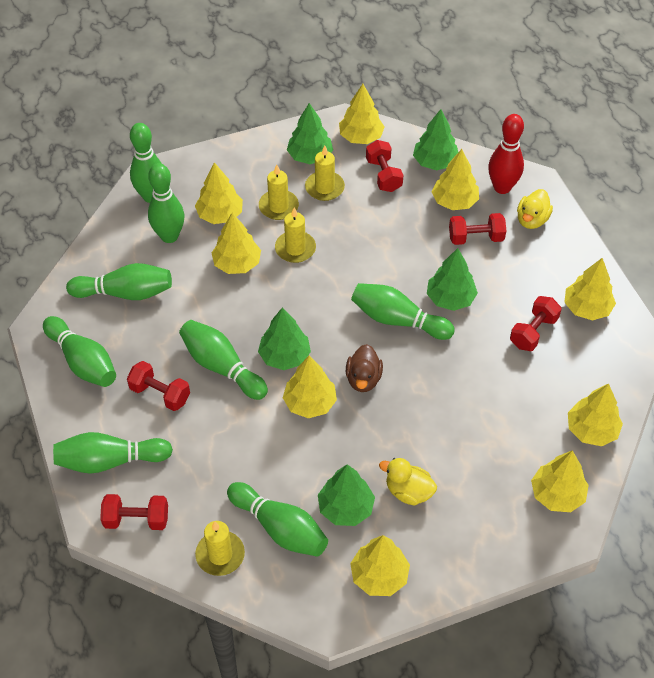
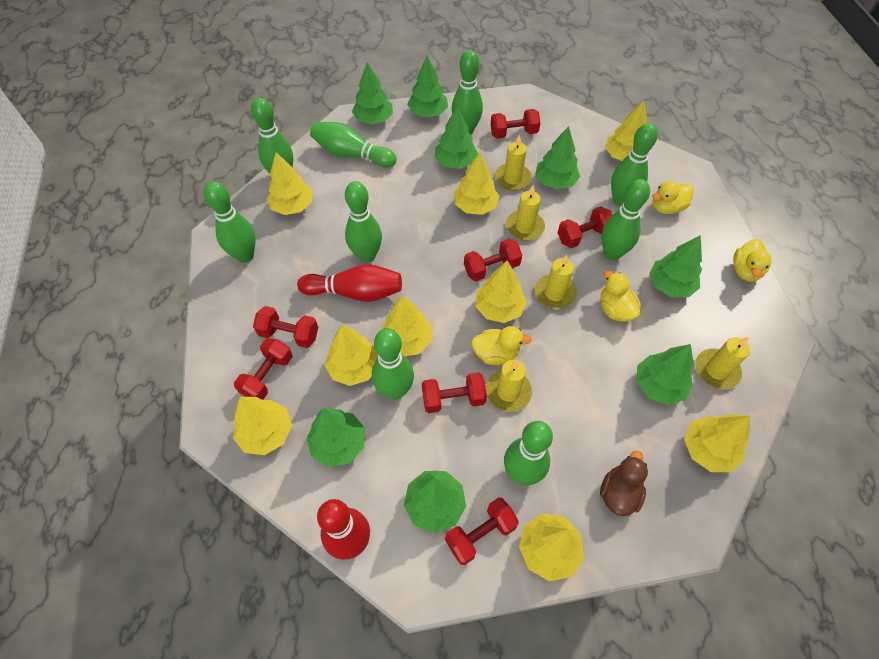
green bowling pin: [43,316,116,387] [53,432,173,474] [66,263,172,300] [130,123,162,203] [148,163,184,243] [179,320,268,400] [227,482,328,557] [351,283,455,340] = 8 -> [204,181,256,263] [251,98,293,173] [310,122,397,168] [345,181,382,263] [372,328,414,400] [452,50,483,135] [504,421,553,486] [601,179,650,260] [611,123,658,207] = 9
green tree: [258,307,311,370] [287,103,333,164] [318,464,375,526] [413,109,458,170] [427,248,478,311] = 5 -> [306,408,365,467] [352,62,393,124] [404,470,466,533] [407,56,448,117] [435,106,478,169] [535,126,580,189] [636,344,694,405] [649,235,702,297] = 8
red bowling pin: [488,114,524,194] = 1 -> [297,264,402,302] [317,499,370,560] = 2
red dumbbell: [100,494,168,530] [127,361,190,411] [366,140,403,192] [449,213,506,245] [510,296,562,351] = 5 -> [234,338,292,400] [253,306,318,348] [422,372,487,413] [445,497,519,565] [464,238,522,281] [490,109,541,139] [558,206,612,248] = 7
yellow candle: [195,521,245,576] [259,165,299,220] [275,208,316,263] [305,146,345,201] = 4 -> [486,360,532,412] [495,134,532,191] [506,185,545,240] [534,255,577,309] [695,336,750,389] = 5
yellow duck: [379,458,437,505] [517,189,553,229] = 2 -> [471,326,532,365] [601,271,641,322] [652,181,694,214] [733,239,772,282] = 4

